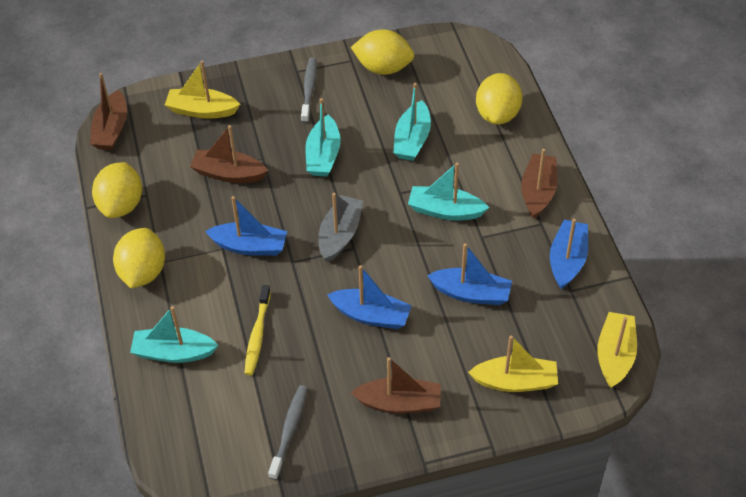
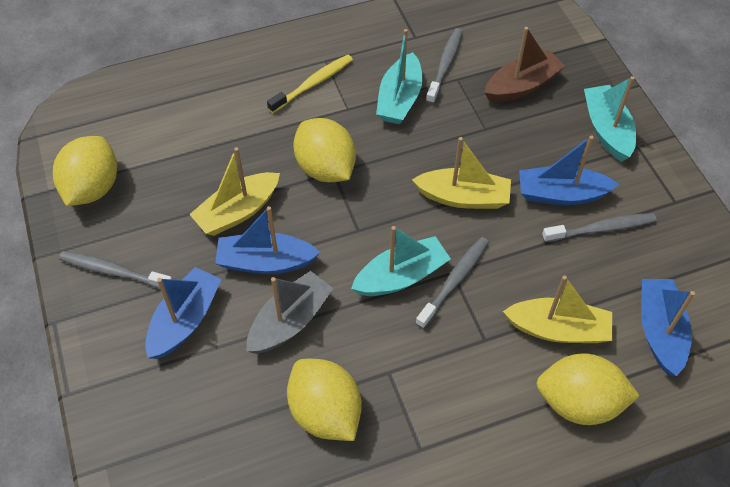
brown boat: [90,73,127,150] [190,125,268,183] [351,357,441,414] [521,149,558,219] = 4 -> [484,27,565,102] = 1
grey toothbrush: [268,385,307,480] [301,57,317,123] = 2 -> [59,251,172,289] [416,237,489,329] [426,28,463,104] [542,213,657,242] = 4
turquoise boat: [130,306,218,363] [305,98,340,177] [393,83,431,161] [408,162,489,220] = 4 -> [351,226,451,296] [376,29,422,124] [584,76,636,162] = 3

